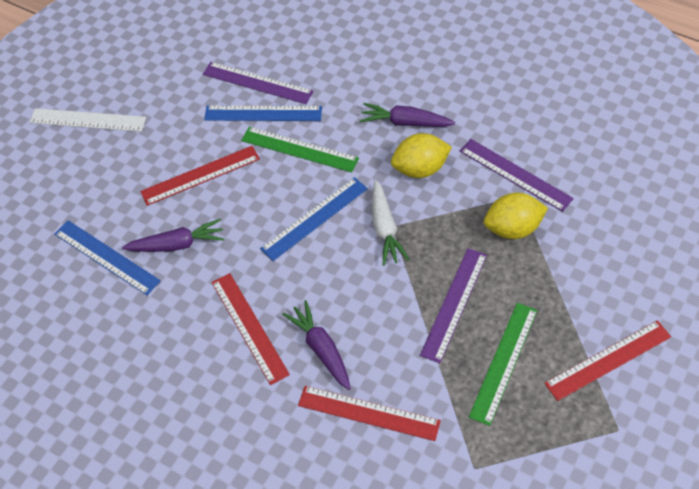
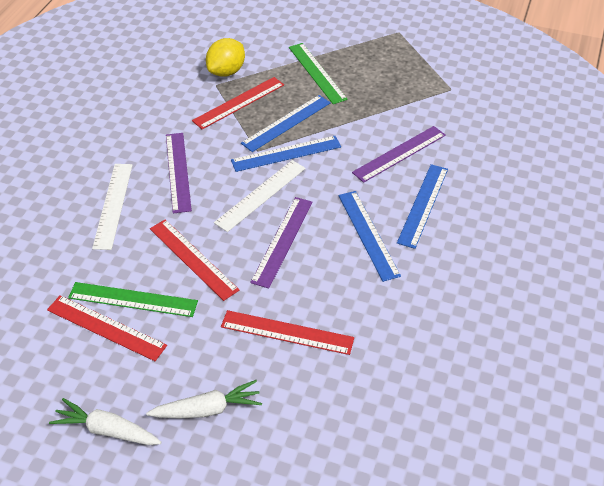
blue ruler: [54,220,161,295] [204,106,322,121] [260,177,368,261] = 3 -> [231,136,341,172] [241,95,331,152] [338,191,401,282] [397,164,448,249] = 4
purple carrot: [122,219,224,252] [282,300,351,390] [360,103,455,127] = 3 -> none = 0
white carrot: [372,180,410,266] = 1 -> [49,398,162,445] [146,380,262,418] = 2
white ruler: [30,108,146,132] = 1 -> [92,164,133,250] [214,160,306,232] = 2
yellow lemon: [391,133,452,178] [484,193,548,239] = 2 -> [206,38,245,77] = 1

